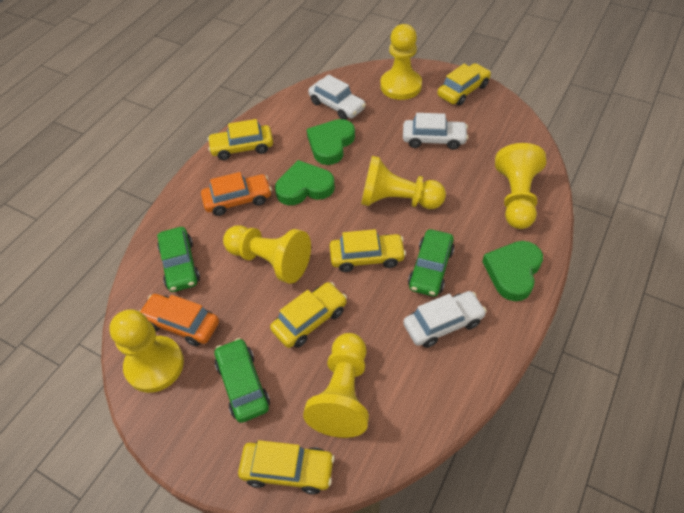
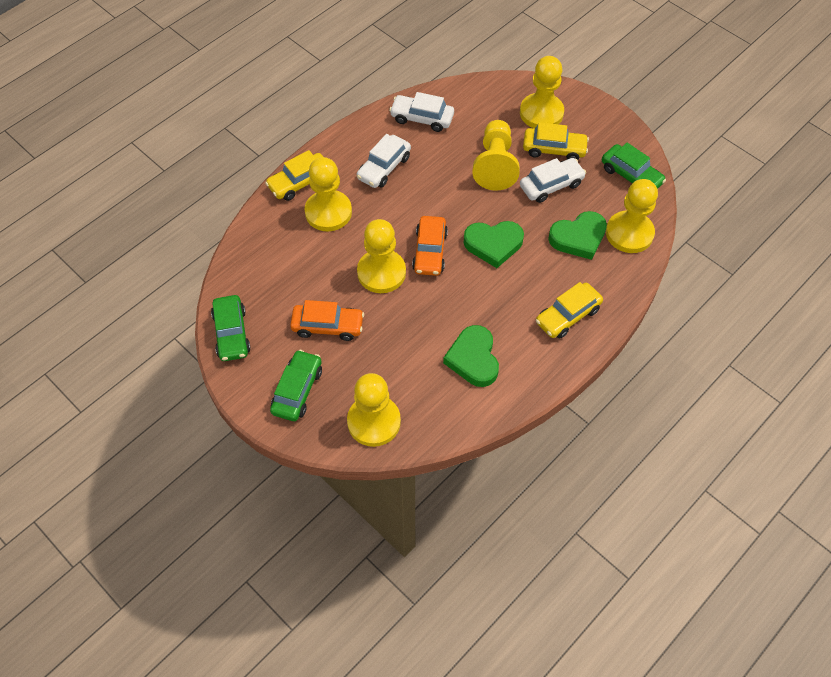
yellow car: [207,119,273,160] [238,440,335,494] [270,282,347,348] [329,229,406,272] [437,63,491,106] = 5 -> [265,150,323,201] [523,122,589,160] [536,282,603,339] = 3

